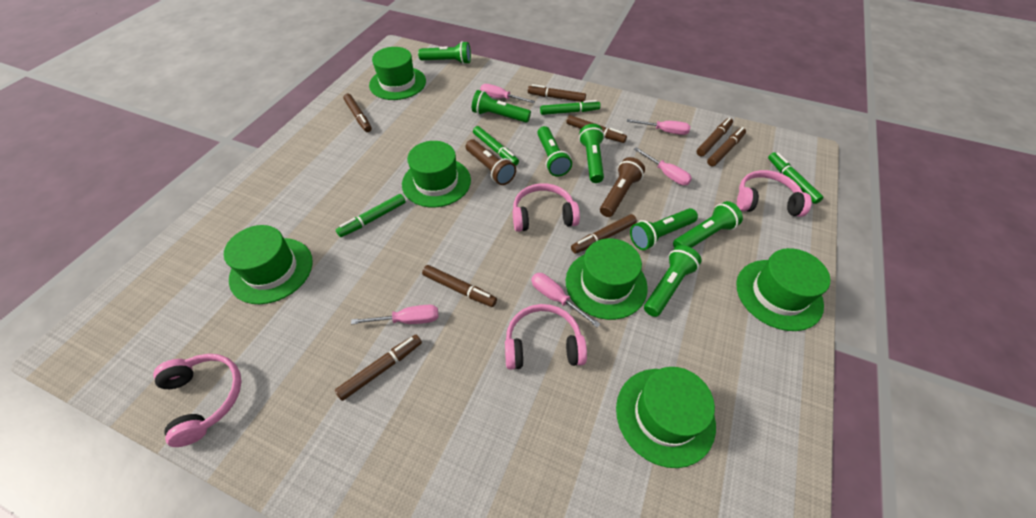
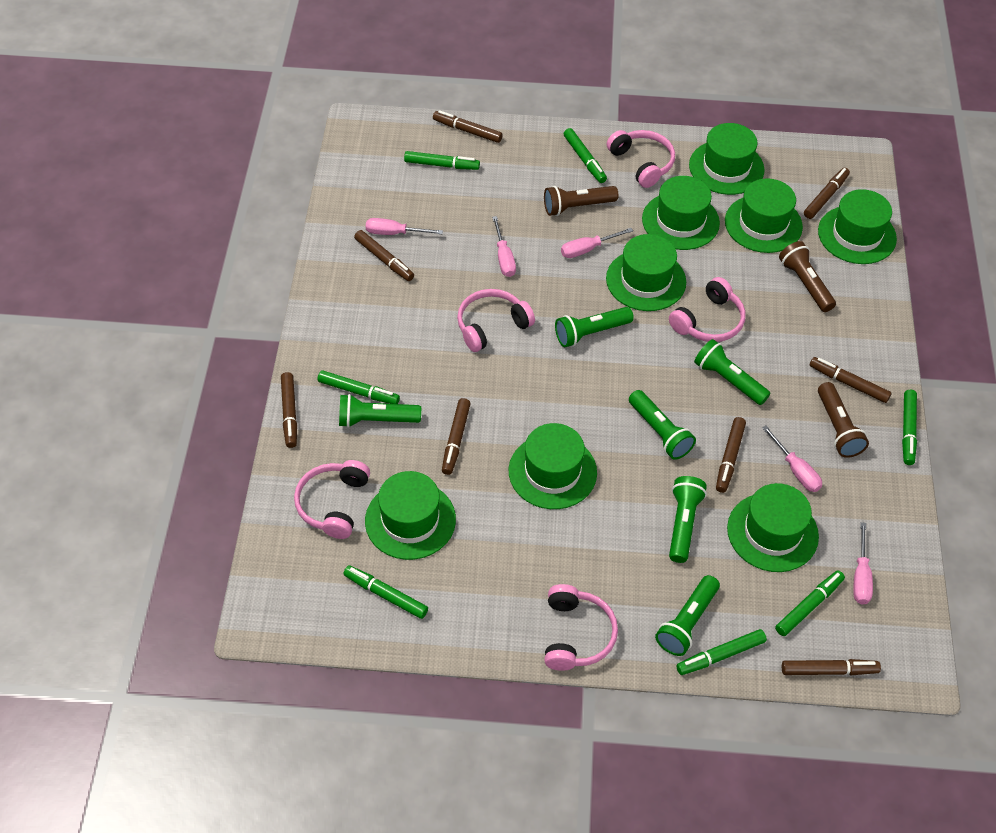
brown flashlight: [466,139,516,185] [600,157,645,217] = 2 -> [544,186,618,216] [779,241,836,312] [818,382,869,458] = 3
green flashlight: [418,41,471,64] [472,90,531,123] [537,126,572,177] [579,124,604,183] [630,208,698,250] [644,245,701,317] [673,201,743,248] = 7 -> [339,394,421,428] [555,307,634,347] [629,390,696,460] [655,575,720,656] [669,476,707,563] [694,339,770,405] = 6
green hat: [224,225,313,304] [369,47,426,100] [402,141,471,207] [566,238,648,320] [616,367,716,468] [736,248,830,331] = 6 -> [365,471,456,560] [509,423,597,509] [606,234,686,311] [642,176,720,250] [689,123,765,195] [725,178,803,253] [727,483,819,572] [818,189,897,264] = 8
green marker: [336,194,406,237] [473,126,519,166] [540,100,601,115] [768,152,824,204] = 4 -> [318,370,400,404] [343,565,428,619] [404,151,480,170] [564,128,607,183] [676,629,767,675] [775,570,845,636] [902,390,917,465] = 7
pink headphones: [153,354,242,447] [505,304,587,370] [513,183,580,232] [737,170,812,217] = 4 -> [294,460,370,539] [457,289,535,352] [544,584,618,671] [607,130,675,188] [669,277,746,342] = 5

